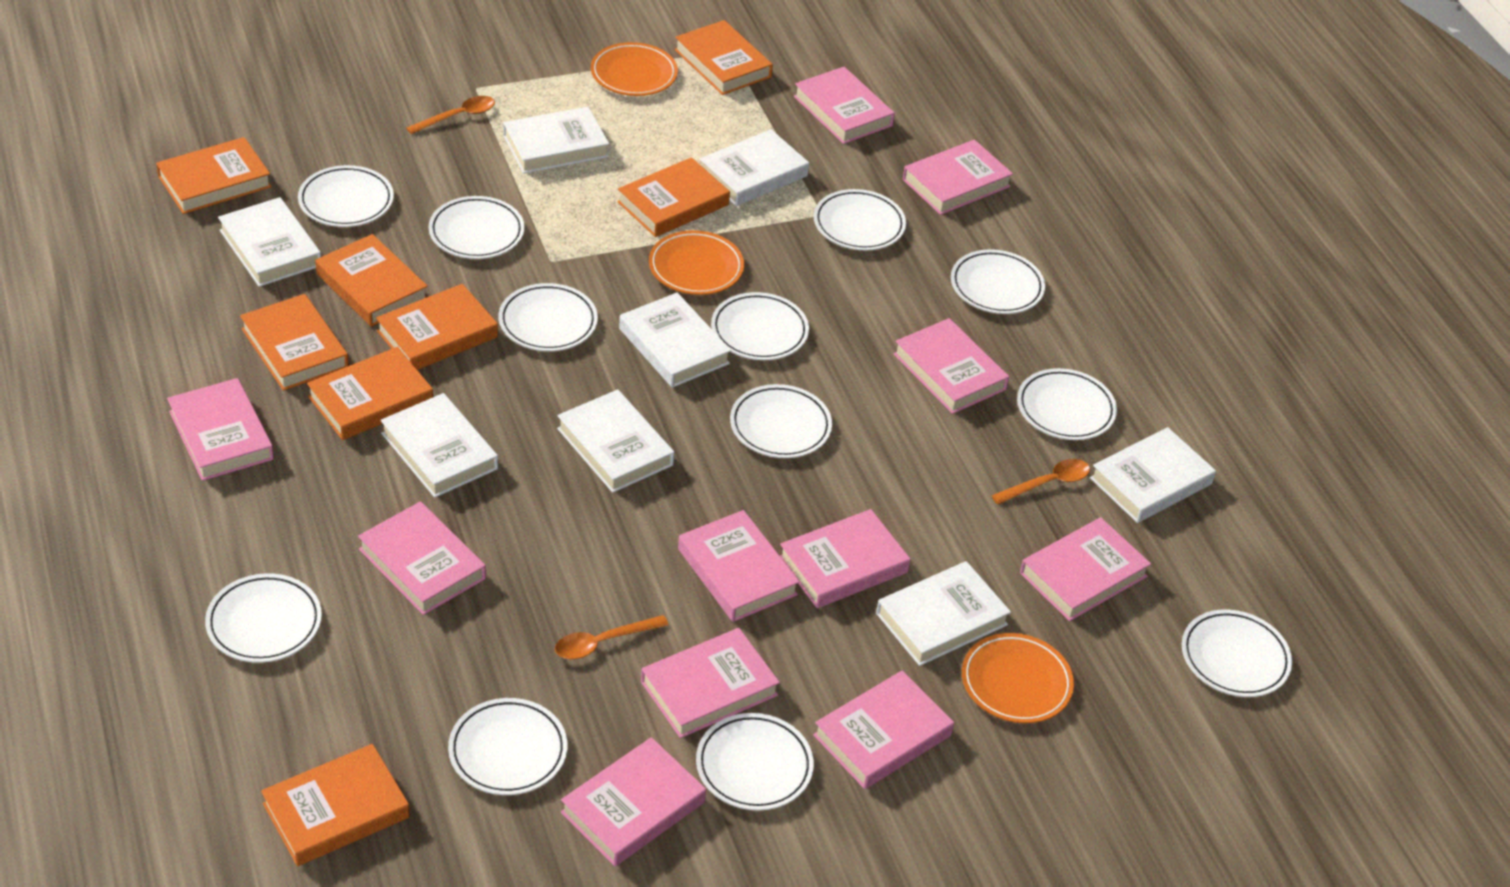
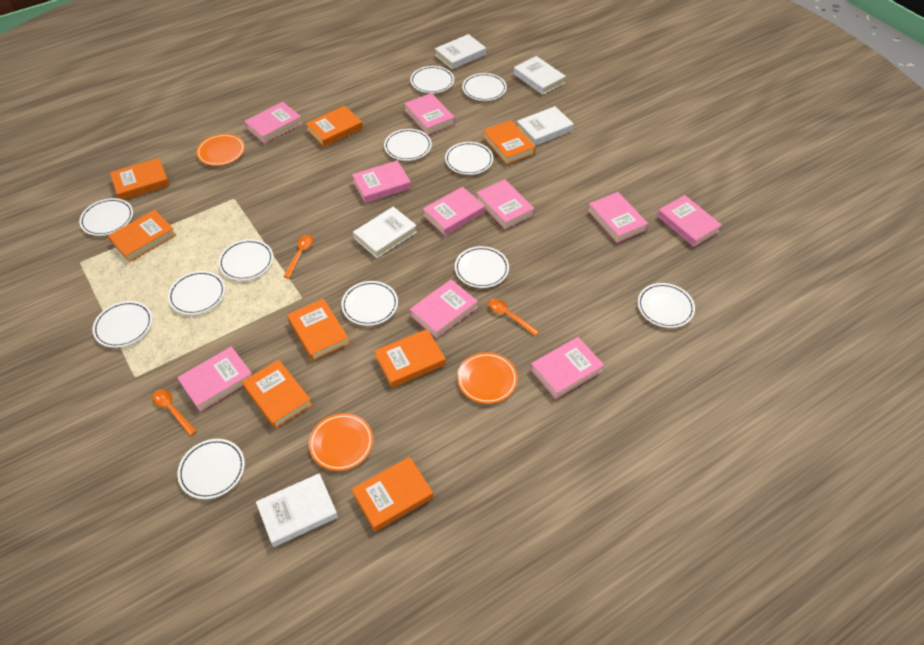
pink book: [167,378,274,481] [358,501,486,615] [561,737,706,866] [641,628,780,738] [678,510,800,622] [780,509,911,608] [794,67,895,144] [813,671,954,789] [893,318,1009,414] [903,140,1013,215] [1020,517,1151,621] = 11 -> [177,346,252,412] [244,102,302,144] [352,160,411,203] [404,93,455,135] [410,279,478,339] [423,187,485,236] [476,179,534,229] [530,337,604,399] [588,192,648,243] [657,195,722,247] = 10
white book: [218,197,321,287] [381,393,498,498] [503,107,609,174] [557,389,675,493] [619,293,731,388] [700,129,809,206] [876,561,1011,666] [1090,427,1216,523] = 8 -> [256,473,338,547] [353,207,417,258] [435,34,486,69] [514,56,566,95] [517,106,574,146] = 5

